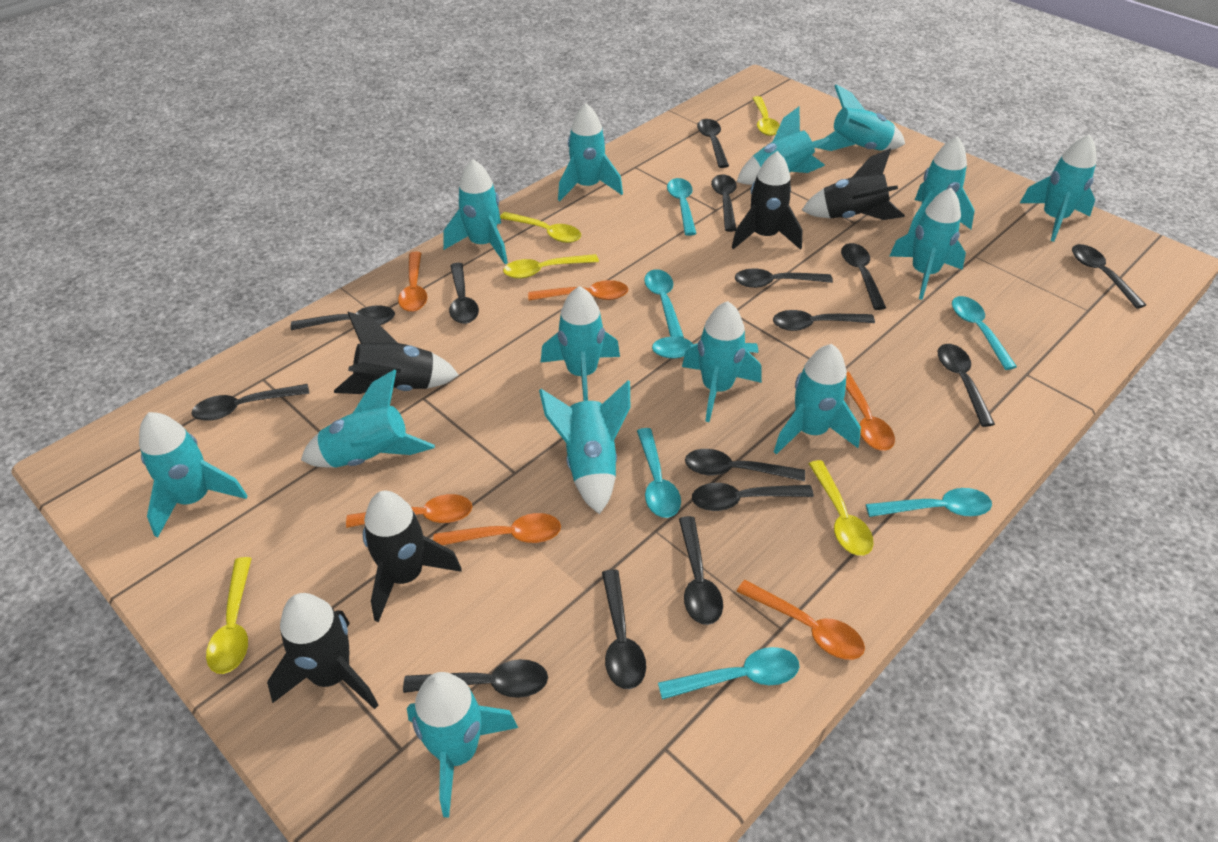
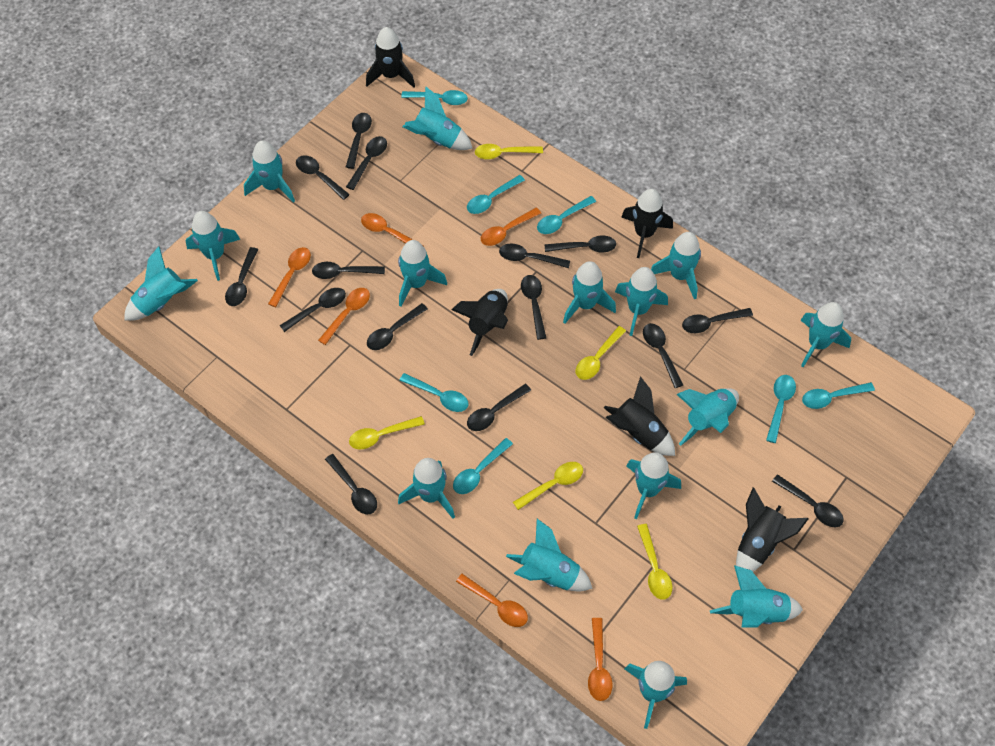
turquoise rocket: [139,412,248,538] [301,370,435,468] [407,672,518,818] [443,159,508,264] [539,380,630,514] [541,286,620,401] [558,103,623,201] [682,301,762,422] [737,107,829,185] [774,344,861,455] [816,84,905,151] [890,188,966,300] [908,136,975,233] [1020,134,1096,242] = 14 -> [124,246,198,321] [186,211,240,281] [244,140,295,203] [398,240,447,307] [398,458,455,519] [402,86,473,150] [506,519,593,591] [563,261,616,324] [615,267,668,336] [625,661,687,729] [627,452,681,519] [651,232,701,300] [676,388,739,446] [710,565,803,628] [801,302,851,367] = 15

